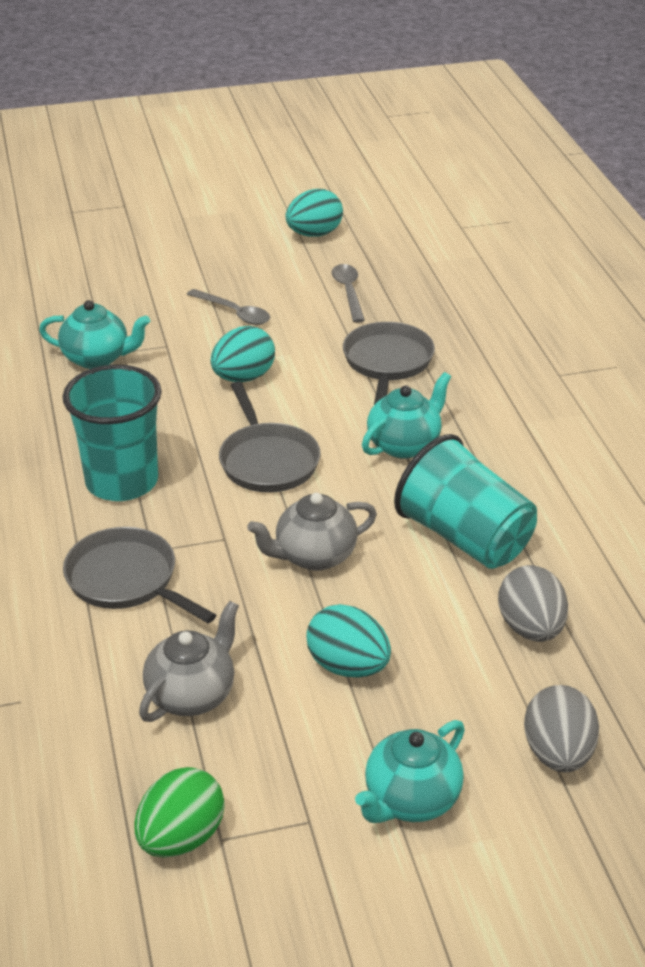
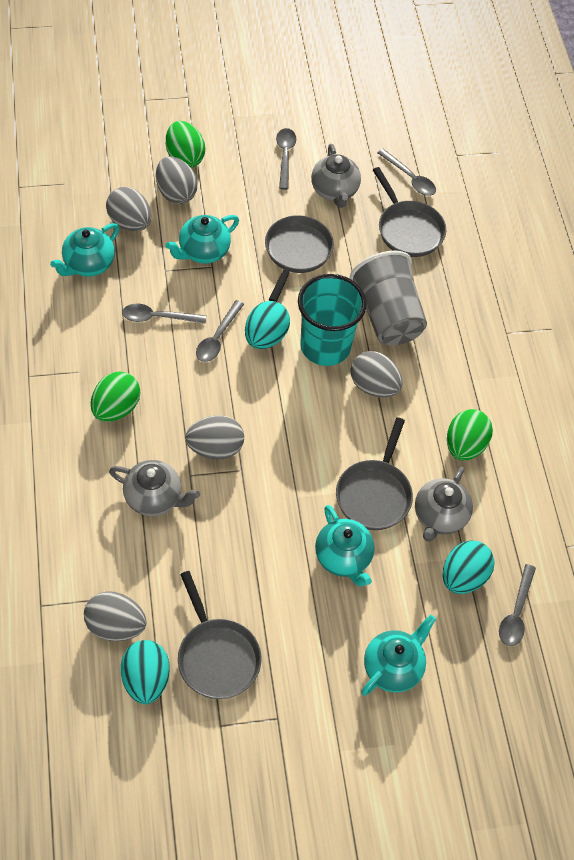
green egg: [134,767,225,858] = 1 -> [91,372,140,422] [166,121,205,168] [447,409,493,461] = 3
grey cup: none = 0 -> [350,250,427,345] = 1
grey egg: [498,565,568,642] [524,685,599,773] = 2 -> [84,591,147,641] [106,187,152,231] [156,156,197,204] [185,416,244,459] [350,351,403,398] = 5
grey pan: [63,527,216,623] [219,381,321,493] [343,322,435,405] = 3 -> [178,571,262,699] [265,215,334,302] [336,417,413,530] [373,167,446,257] = 4
grey spoon: [187,289,270,325] [332,264,365,323] = 2 -> [122,304,206,324] [196,300,244,362] [276,128,296,190] [378,149,436,196] [499,564,536,646] = 5
grey teapot: [139,601,239,722] [247,493,377,571] = 2 -> [109,460,200,516] [311,144,361,208] [415,467,473,542] = 3
turquoise cup: [63,365,162,501] [394,434,537,569] = 2 -> [298,274,367,366] = 1
turquoise teapot: [39,300,150,369] [355,720,465,823] [362,372,451,459] = 3 -> [50,223,119,276] [165,215,239,263] [315,505,375,587] [361,614,436,696] = 4

